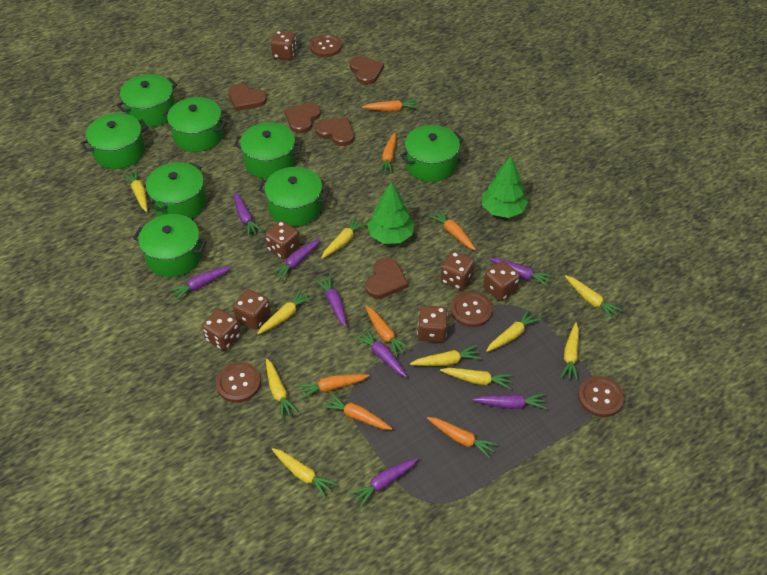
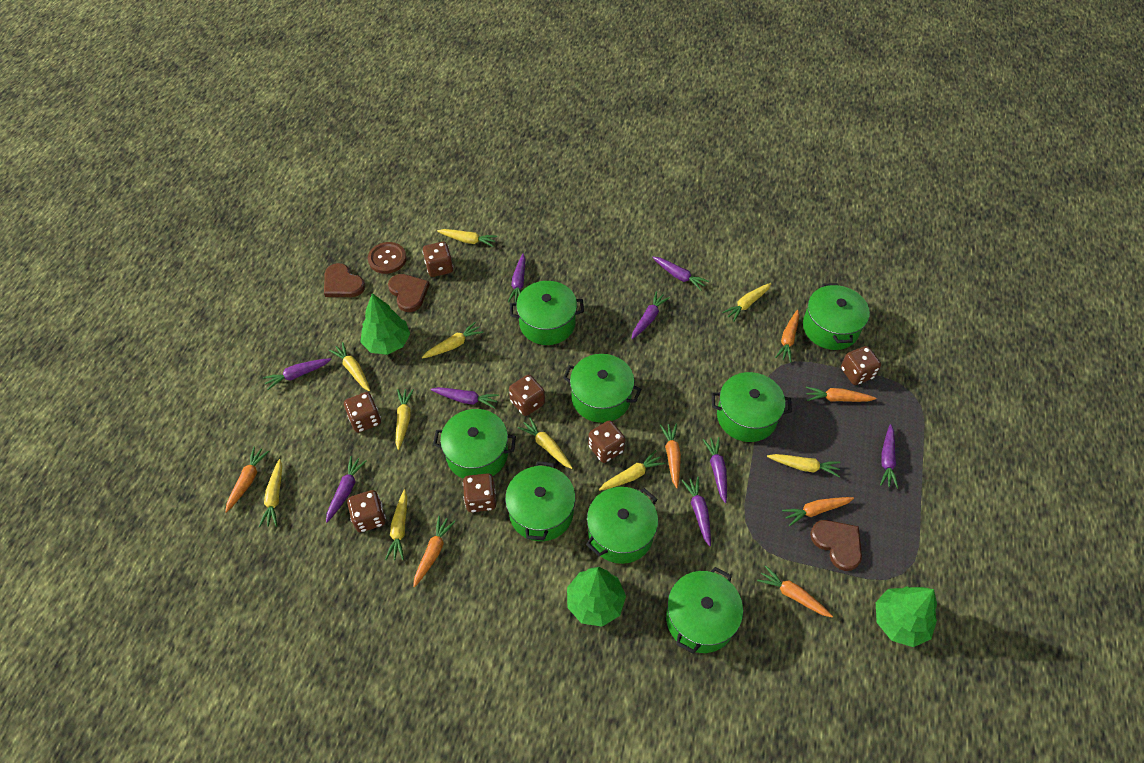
brown button: [216,362,261,403] [310,34,342,57] [451,291,493,327] [578,376,624,417] = 4 -> [368,242,407,274] = 1
brown heart: [228,84,267,111] [285,102,321,133] [315,118,354,146] [350,56,384,85] [365,258,408,299] = 5 -> [324,263,365,297] [388,274,430,312] [810,520,862,571] = 3
green tree: [367,181,414,244] [482,156,528,218] = 2 -> [360,293,410,355] [567,567,626,627] [876,586,937,647] = 3
purple carrot: [168,266,232,301] [234,192,263,237] [270,238,320,281] [315,275,347,327] [350,458,418,507] [354,328,407,377] [472,394,547,409] [489,258,553,287] = 8 -> [263,358,331,390] [326,456,367,523] [431,387,499,409] [508,254,526,303] [631,291,670,339] [652,257,709,291] [682,476,711,546] [702,437,727,503] [880,424,899,489] = 9

